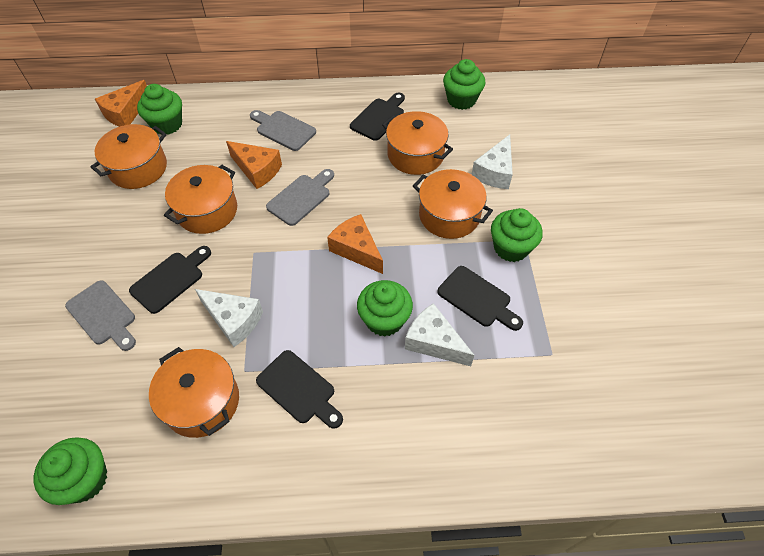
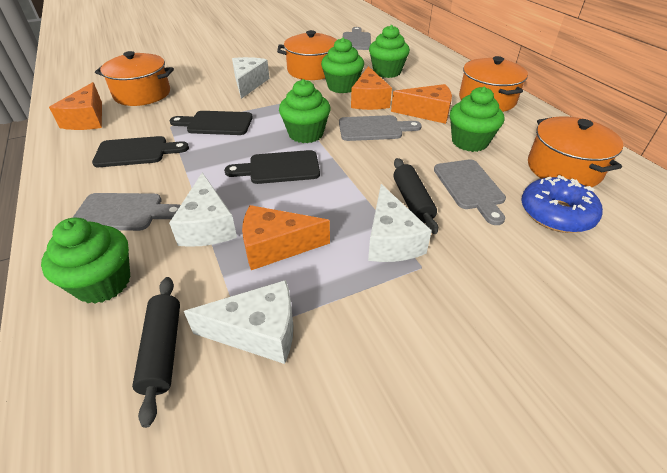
black cutting board: [129,246,211,314] [256,350,343,429] [350,93,405,141] [437,266,523,331] = 4 -> [92,136,189,167] [170,111,253,135] [224,150,320,184] = 3
black rolling pin: none = 0 -> [132,277,180,428] [393,158,438,234] = 2
blue donut: none = 0 -> [521,175,603,233] = 1
grey cutting board: [65,280,136,351] [250,110,316,151] [266,169,334,226] = 3 -> [72,193,181,231] [339,115,422,141] [343,27,371,50] [434,159,506,225] = 4
orange cheese: [95,80,147,127] [226,141,282,189] [327,214,383,274] = 3 -> [49,82,102,130] [242,205,330,270] [351,66,392,110] [391,84,452,124] = 4
orange pot: [90,124,167,189] [149,347,239,438] [164,165,237,234] [382,111,453,175] [413,169,493,239] = 5 -> [95,51,174,106] [277,30,337,80] [459,56,528,112] [528,116,623,187] = 4
white cheese: [195,289,263,347] [405,303,474,366] [471,134,513,189] = 3 -> [169,172,237,247] [184,280,293,364] [232,57,269,99] [368,184,432,262] = 4

